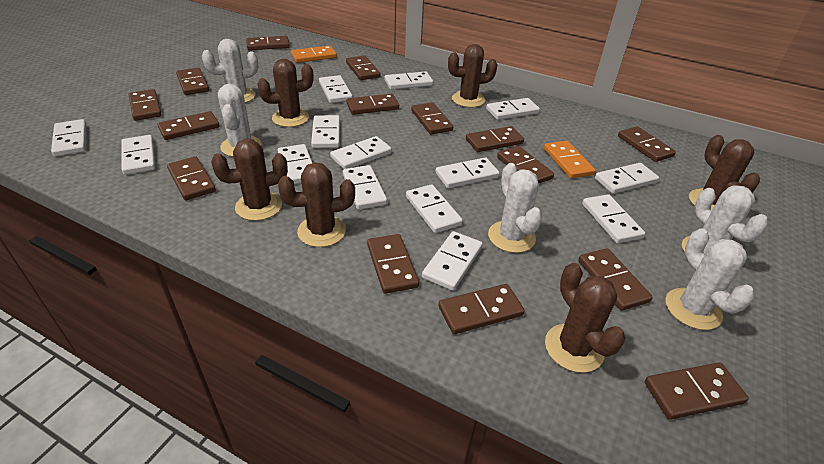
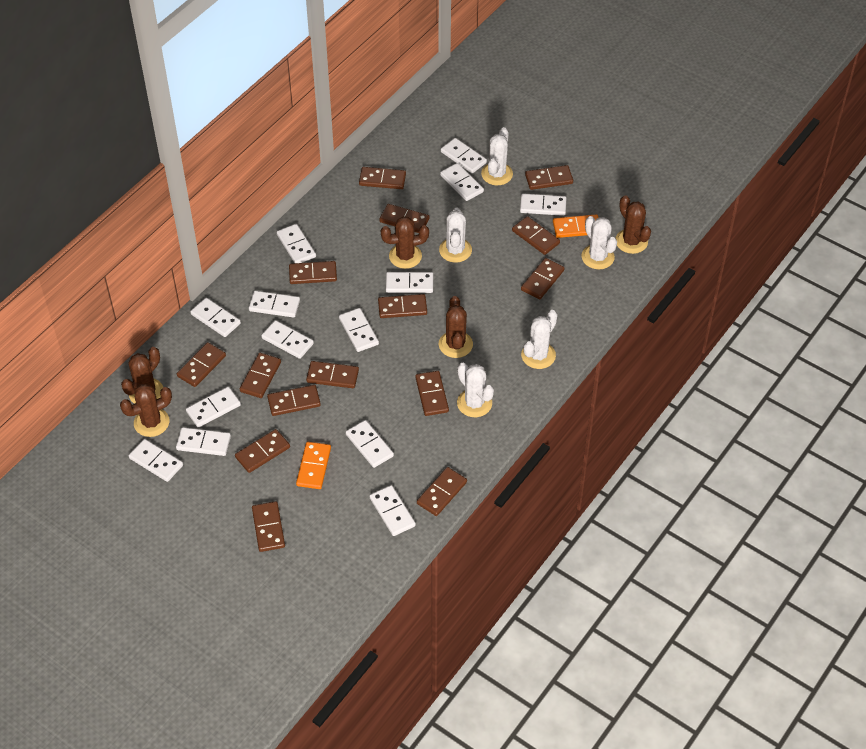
brown cactus: [211,139,288,221] [257,59,313,127] [278,162,355,247] [448,44,497,108] [545,263,626,373] [689,135,760,210] = 6 -> [120,384,172,437] [121,347,163,404] [381,216,429,269] [439,296,473,358] [616,195,651,254] = 5

